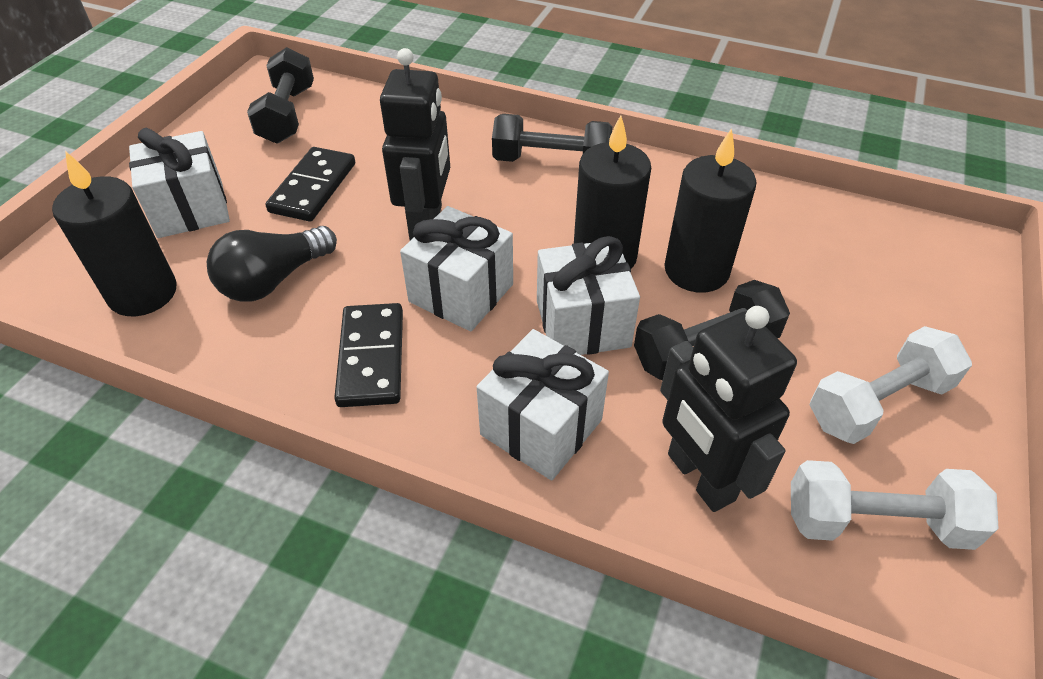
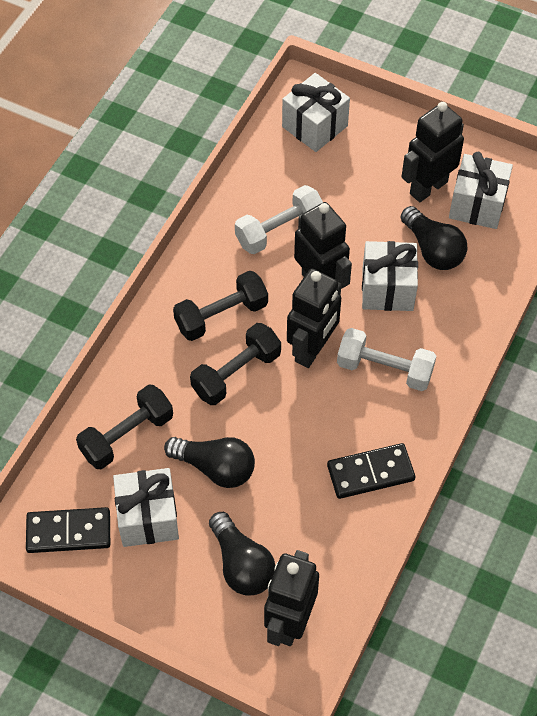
black candle: [52,151,177,316] [574,115,651,269] [664,128,756,293] = 3 -> none = 0
black light bulb: [207,226,337,302] = 1 -> [164,437,255,488] [209,512,275,596] [400,206,467,270] = 3
black robot: [380,48,450,240] [660,306,797,512] = 2 -> [264,550,319,646] [287,269,341,368] [294,202,352,289] [402,102,464,202] = 4

